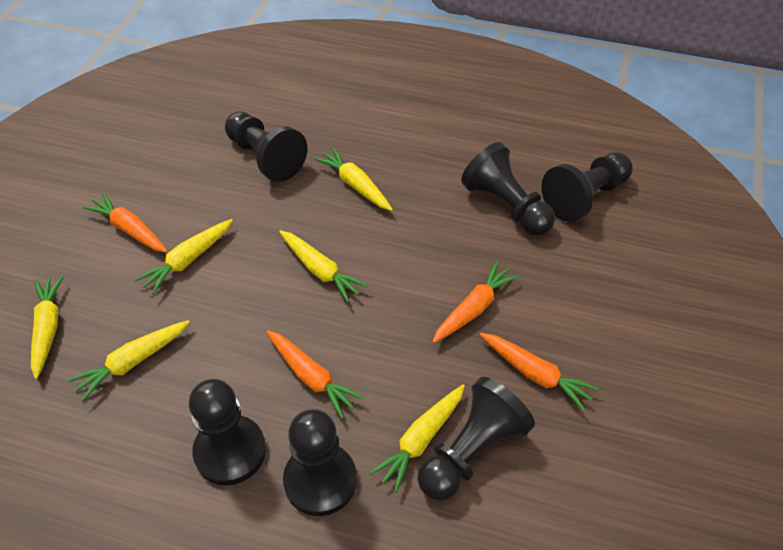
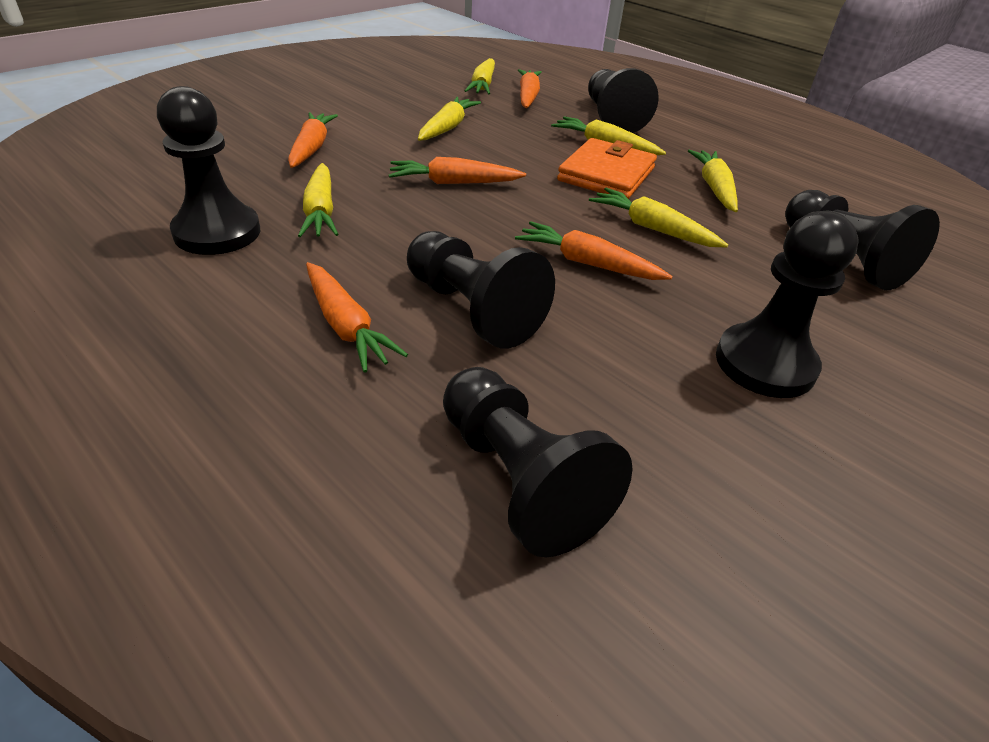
orange carrot: [83,193,168,253] [266,330,365,419] [432,262,519,343] [480,333,599,411] = 4 -> [288,112,338,168] [306,262,408,373] [389,157,526,184] [515,221,672,280] [518,69,542,108] = 5
orange wallet: none = 0 -> [557,138,657,199] = 1

